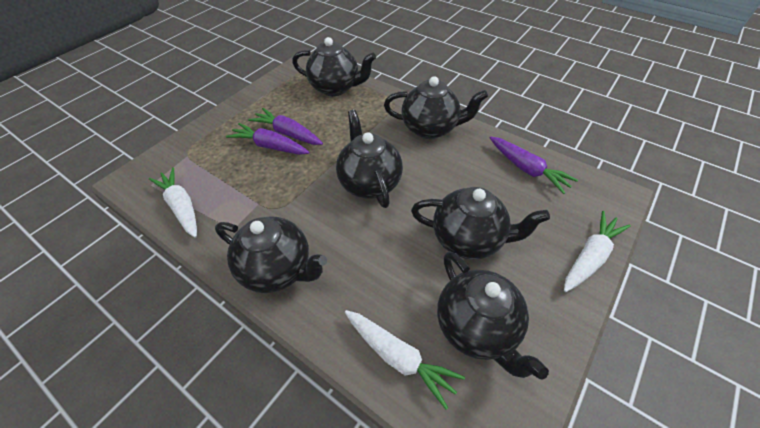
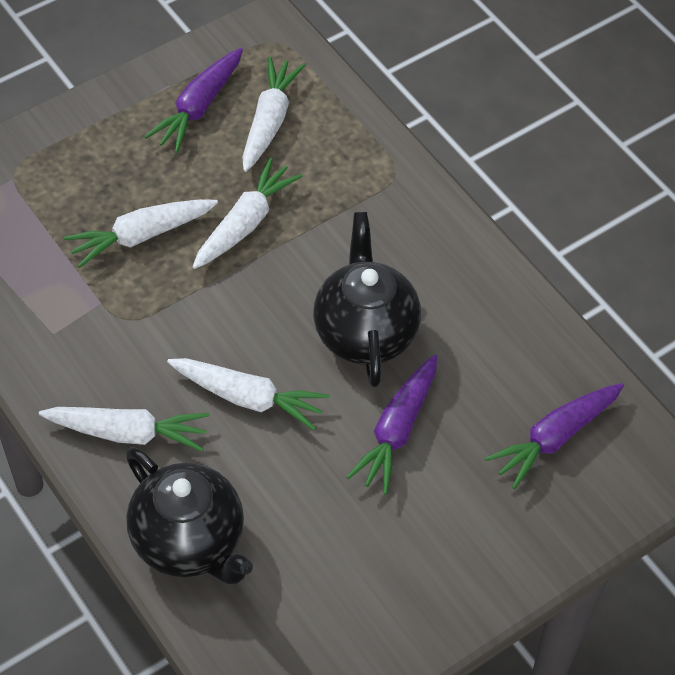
black teapot: [215,216,327,293] [292,37,376,96] [336,110,403,208] [384,76,488,139] [411,187,550,259] [437,251,549,380] = 6 -> [126,447,253,584] [313,212,421,387] = 2
white carrot: [149,167,197,238] [345,310,465,410] [564,211,631,292] = 3 -> [39,407,209,452] [64,199,218,268] [167,358,329,431] [192,158,303,269] [242,57,305,172] = 5

